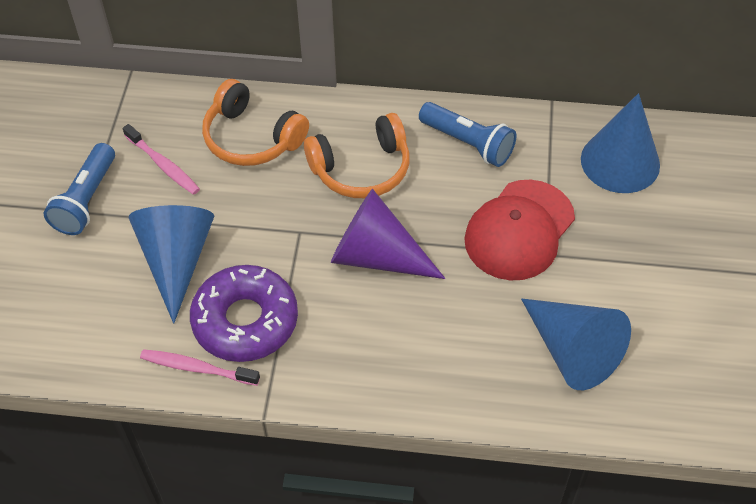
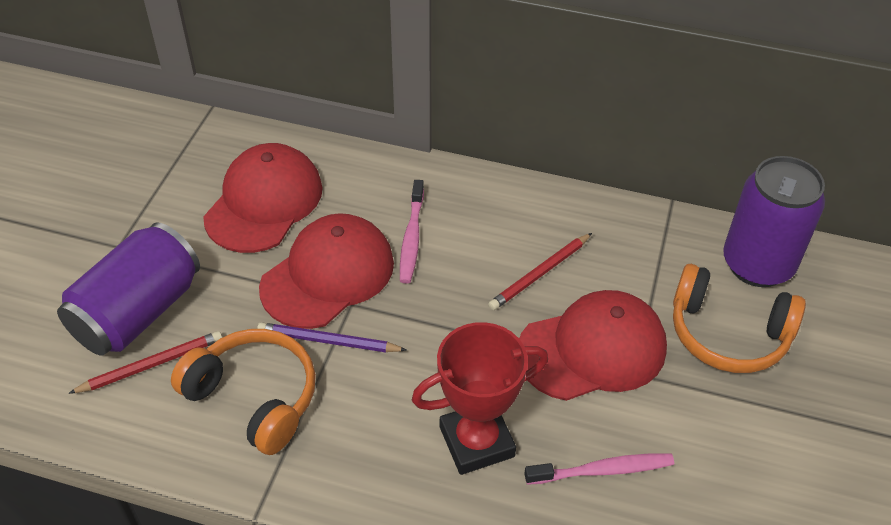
blue cone: [129,205,214,324] [521,298,631,390] [581,93,660,193] = 3 -> none = 0
blue flashlight: [43,143,115,235] [419,102,517,167] = 2 -> none = 0
purple can: none = 0 -> [57,222,200,356] [723,156,825,287] = 2
purple cone: [331,189,446,279] = 1 -> none = 0
purple donut: [190,265,298,362] = 1 -> none = 0
purple pencil: none = 0 -> [257,322,407,352] = 1
red cap: [464,180,575,280] = 1 -> [203,143,323,253] [259,213,394,329] [519,290,667,401] = 3
red pencil: none = 0 -> [68,331,223,394] [488,233,592,310] = 2
red trophy: none = 0 -> [412,322,548,475] = 1

